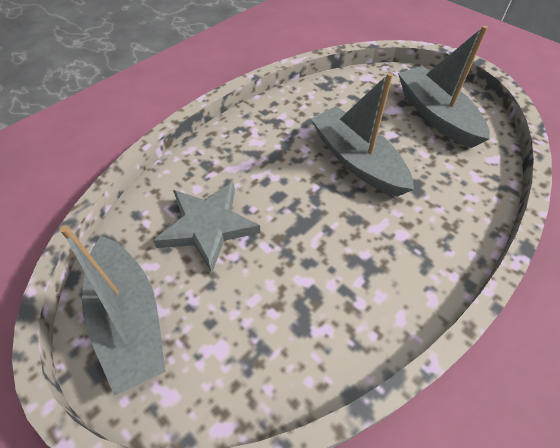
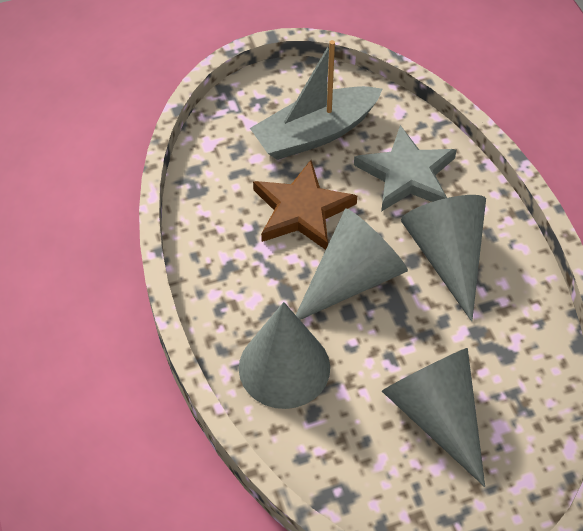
brown star: none = 0 -> [253,160,357,250] = 1
grey boat: [60,225,166,396] [311,72,414,197] [398,25,490,148] = 3 -> [250,40,382,160] = 1
grey cone: none = 0 -> [239,302,330,409] [296,208,408,320] [382,348,485,487] [401,195,486,322] = 4

